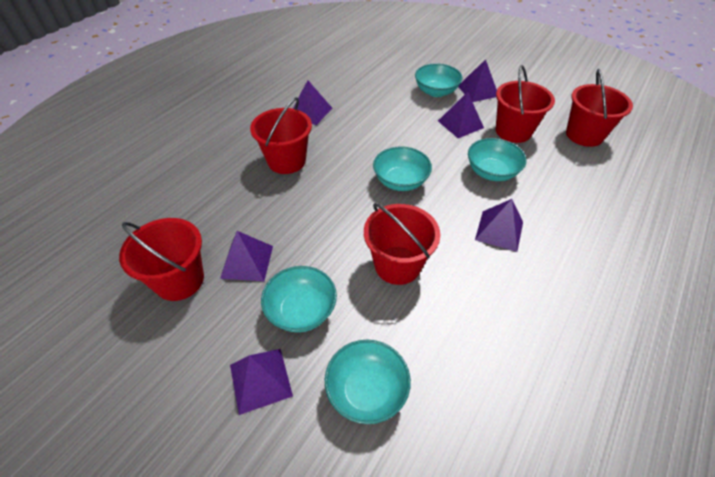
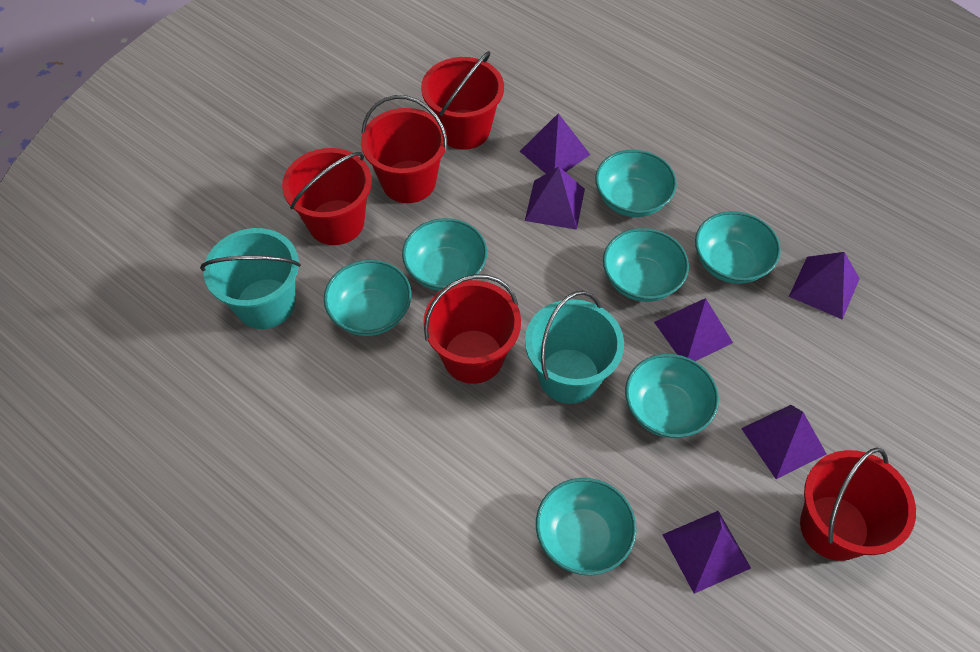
turquoise bowl: [261,266,337,332] [325,340,411,424] [373,146,432,191] [415,64,463,97] [468,138,526,181] = 5 -> [324,260,412,336] [402,218,487,291] [536,478,637,575] [595,150,677,217] [603,228,689,302] [625,354,719,438] [695,211,781,284] = 7
turquoise bucket: none = 0 -> [200,228,301,329] [525,291,624,404] = 2

